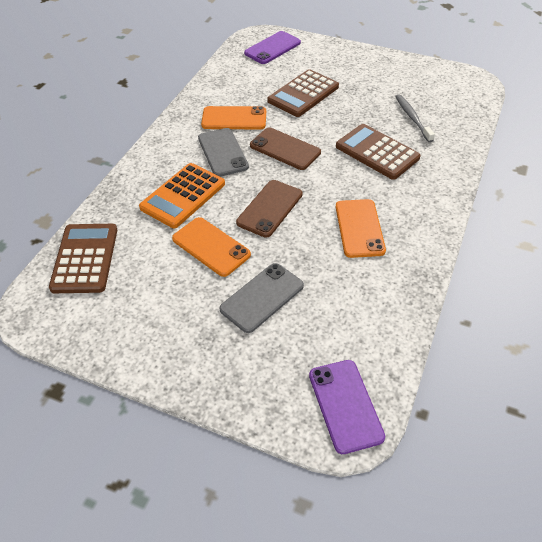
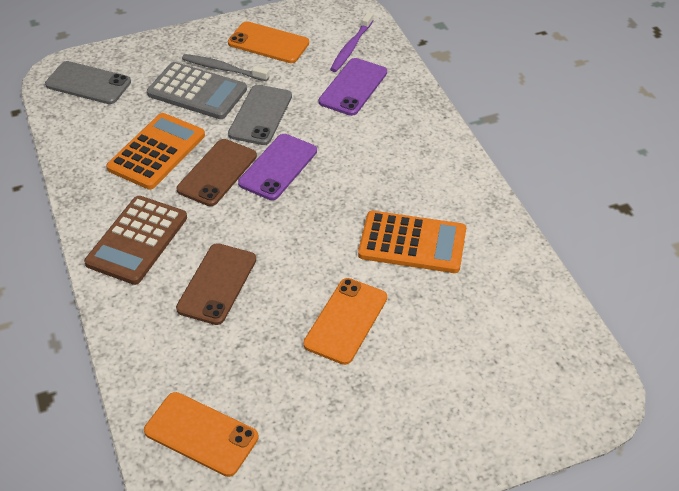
brown calculator: [49,224,117,293] [267,69,339,117] [336,124,421,180] = 3 -> [84,196,187,285] = 1
grey calculator: none = 0 -> [147,62,247,119] = 1
orange calculator: [139,163,225,228] = 1 -> [106,113,205,190] [358,211,466,273] = 2
purple toothbrush: none = 0 -> [330,12,374,72] = 1

